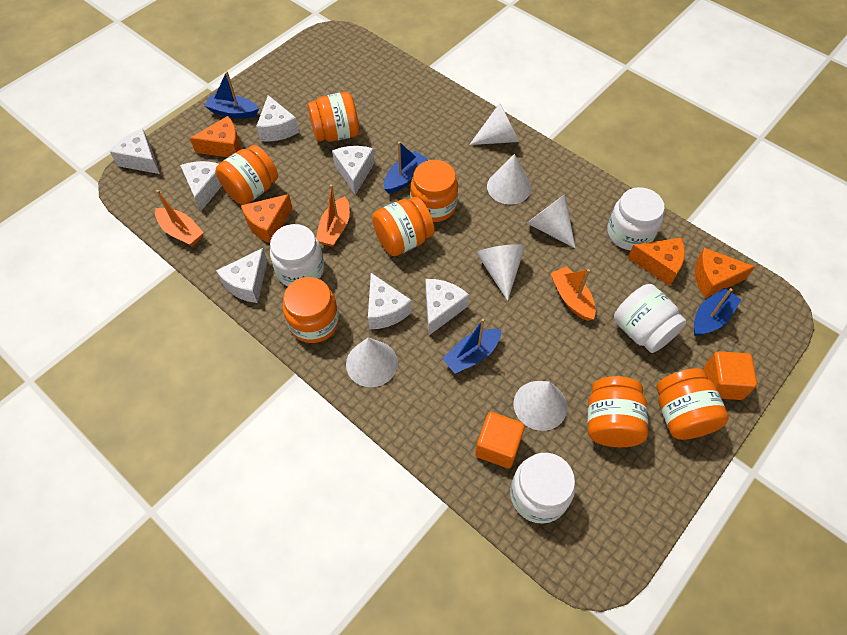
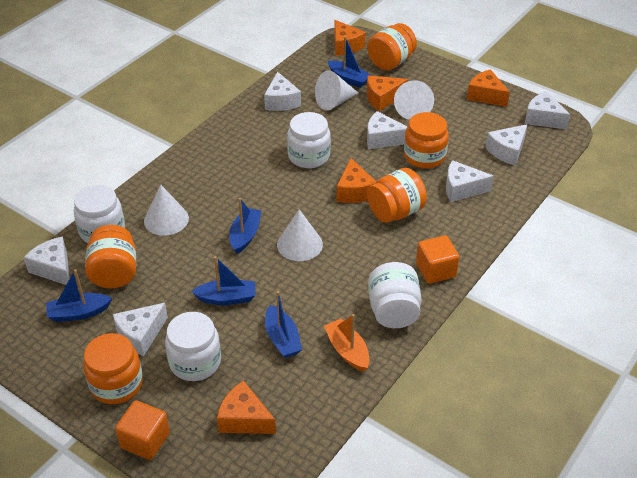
blue boat: [205,71,259,119] [384,142,428,194] [442,319,501,374] [694,288,741,336] = 4 -> [46,269,112,322] [191,256,255,305] [229,198,261,254] [265,291,302,358] [328,36,372,88] = 5
orange boat: [155,190,204,246] [316,185,350,247] [550,266,596,321] = 3 -> [324,314,370,372] = 1
orange cheese: [190,116,241,157] [241,194,292,243] [628,238,685,286] [695,248,755,298] = 4 -> [217,381,276,434] [334,20,366,56] [337,158,376,203] [367,75,408,111] [467,69,510,107] = 5
orange jar: [216,145,278,205] [283,277,339,343] [308,92,359,142] [372,197,434,256] [410,160,458,222] [588,376,648,447] [656,368,729,440] = 7 -> [83,333,143,404] [85,225,136,288] [367,23,417,71] [367,168,427,223] [404,112,449,168] = 5
white cone: [346,337,398,387] [469,103,519,145] [476,244,525,301] [487,154,531,205] [513,381,567,431] [527,194,576,248] = 6 -> [144,185,189,236] [277,209,323,261] [315,70,359,110] [394,80,434,120] = 4

